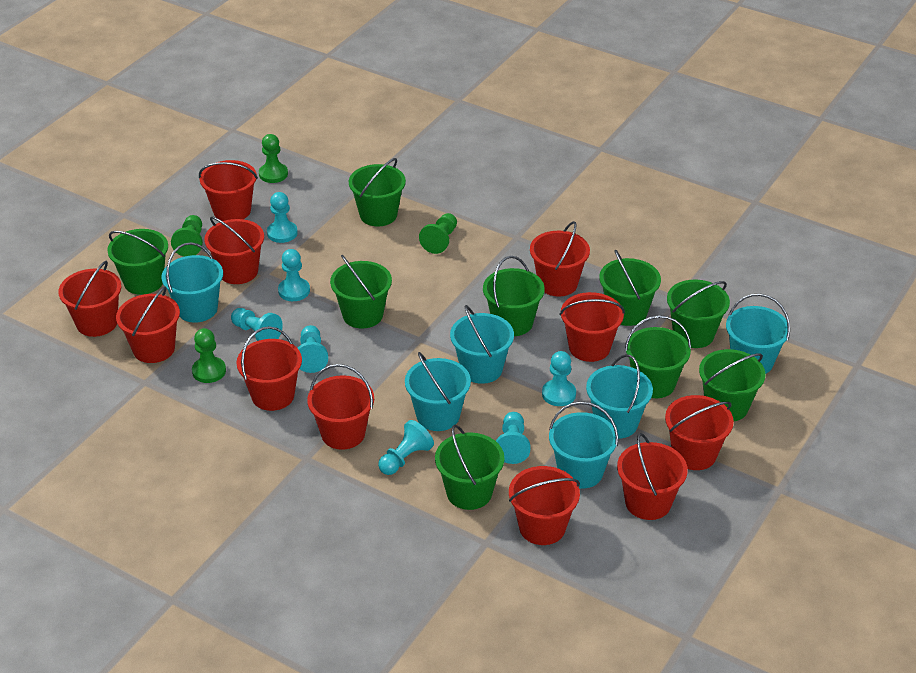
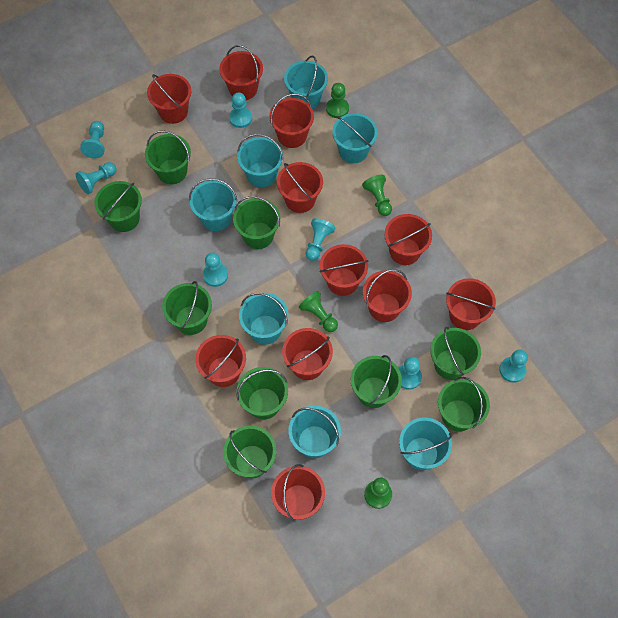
turquoise bucket: [161,242,223,323] [405,352,471,431] [450,305,514,384] [549,401,618,489] [586,354,653,439] [726,294,790,374] = 6 -> [189,178,237,231] [237,134,283,188] [239,293,289,345] [284,56,328,109] [288,406,341,458] [332,113,378,163] [399,417,452,470] = 7

